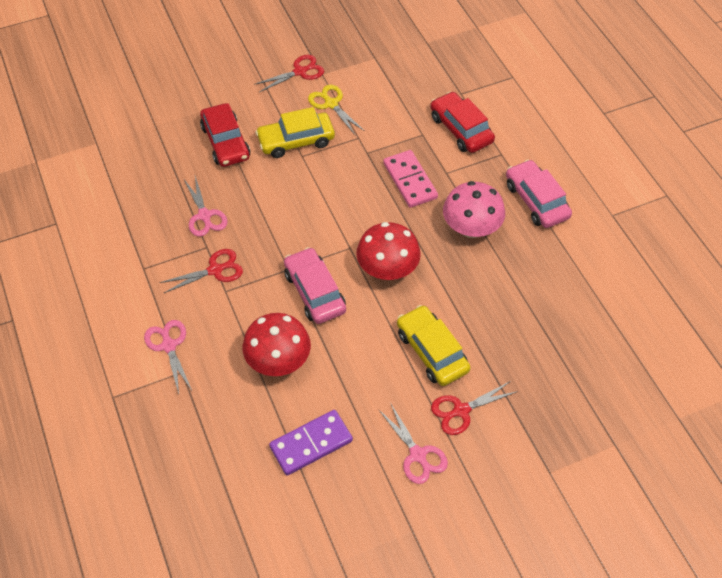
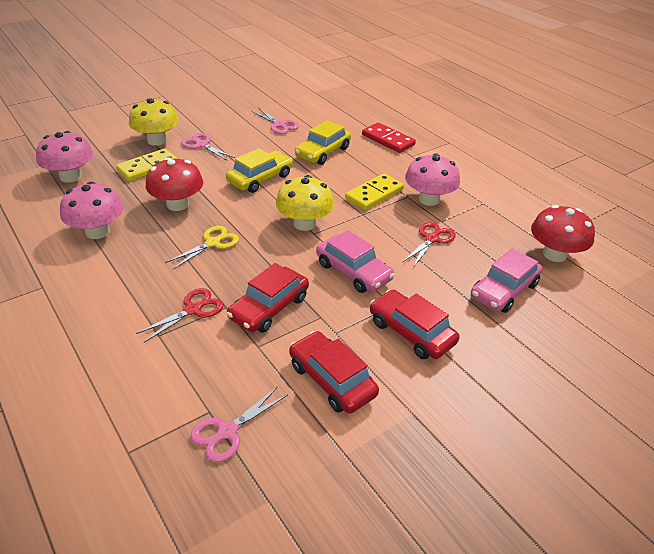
pink domino: [383,150,438,208] = 1 -> none = 0
pink mushroom: [443,181,505,238] = 1 -> [36,131,93,183] [60,182,123,239] [405,153,460,206] = 3
purple domino: [269,410,353,475] = 1 -> none = 0
red car: [200,103,250,167] [430,92,495,153] = 2 -> [227,263,309,333] [289,331,379,414] [370,290,460,359] = 3
red domino: none = 0 -> [362,123,416,153] = 1
red scissors: [159,249,243,293] [254,55,324,92] [431,381,518,435] = 3 -> [136,288,224,343] [403,222,456,268] = 2
yellow domino: none = 0 -> [116,149,178,181] [345,173,404,210] = 2
yellow mushroom: none = 0 -> [129,98,179,145] [276,175,334,231] = 2

